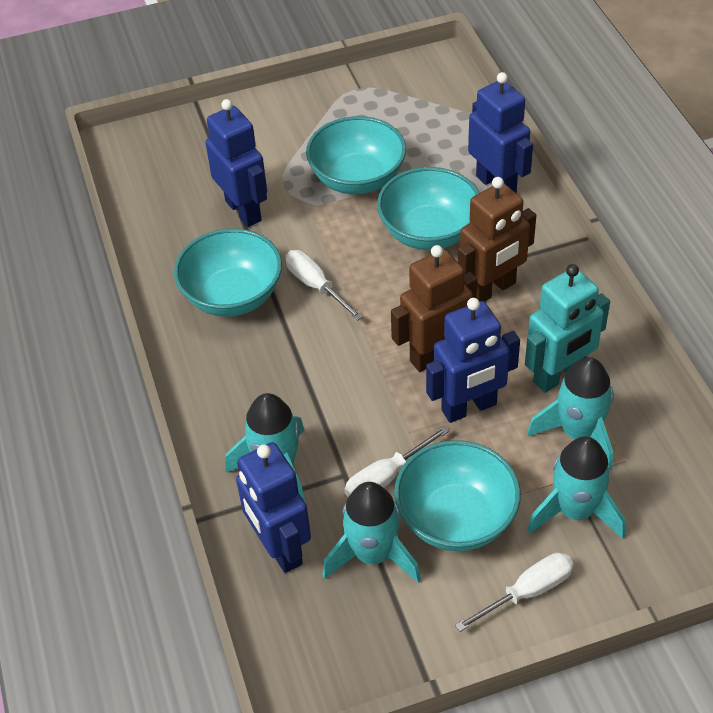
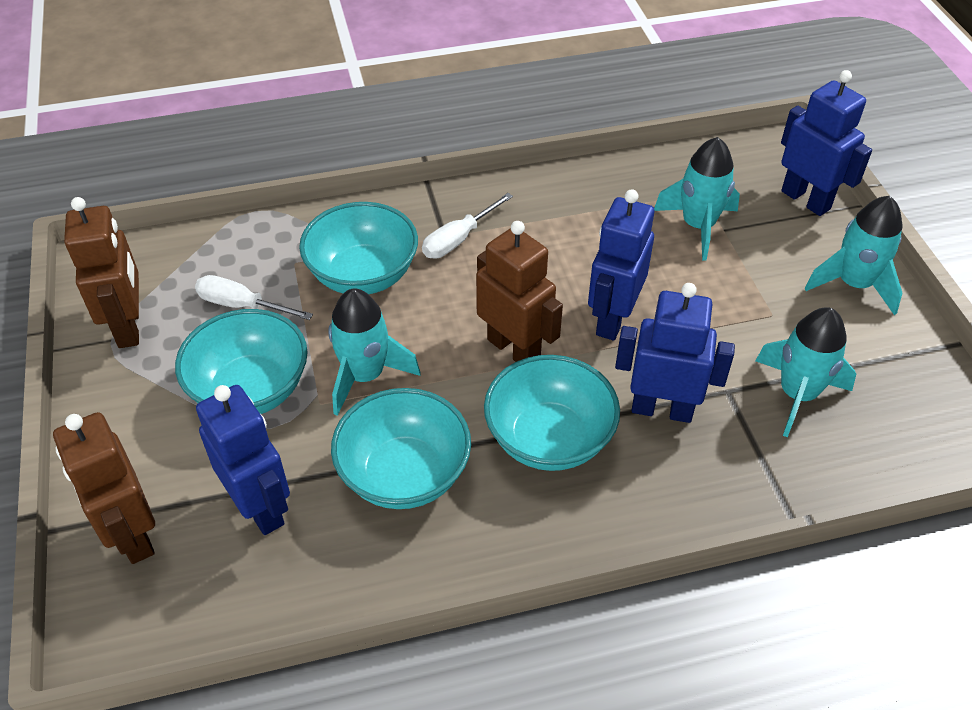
brown robot: [391,245,477,372] [458,177,536,302] = 2 -> [53,412,155,564] [64,197,139,348] [476,221,563,362] = 3
turquoise robot: [525,264,610,393] = 1 -> none = 0
white screwdriver: [285,250,363,321] [345,426,450,497] [455,552,574,632] = 3 -> [195,275,313,320] [422,193,513,259] = 2

